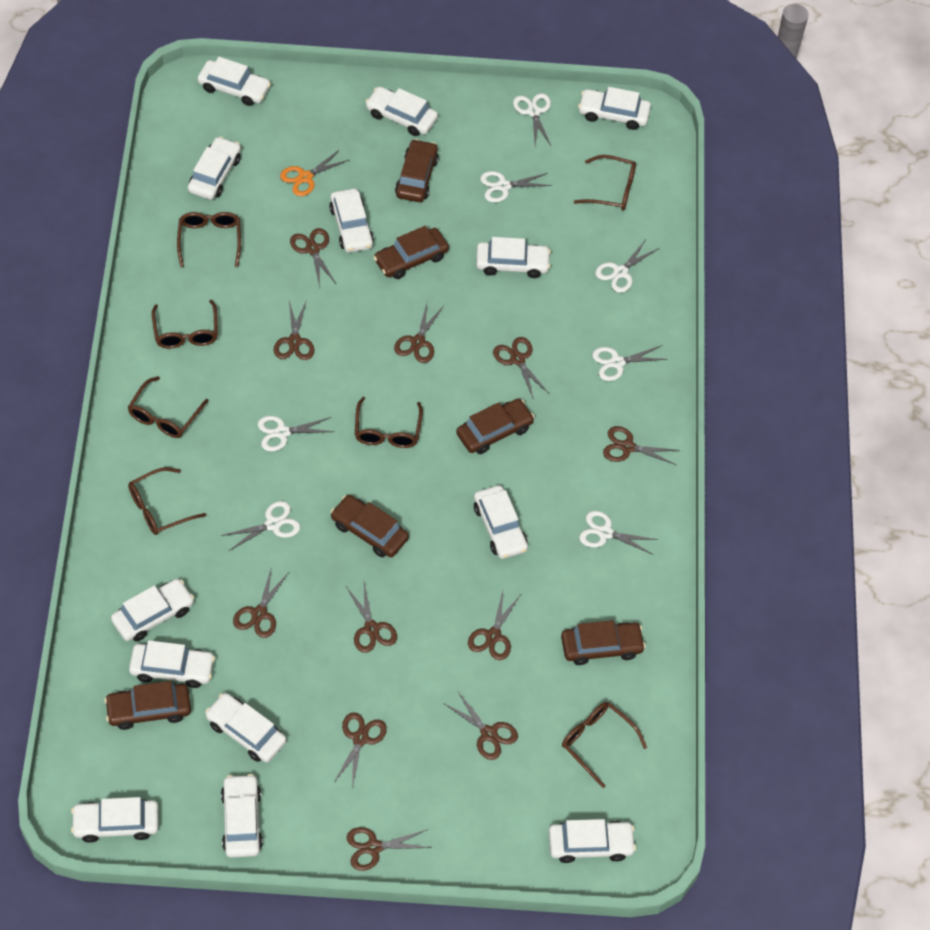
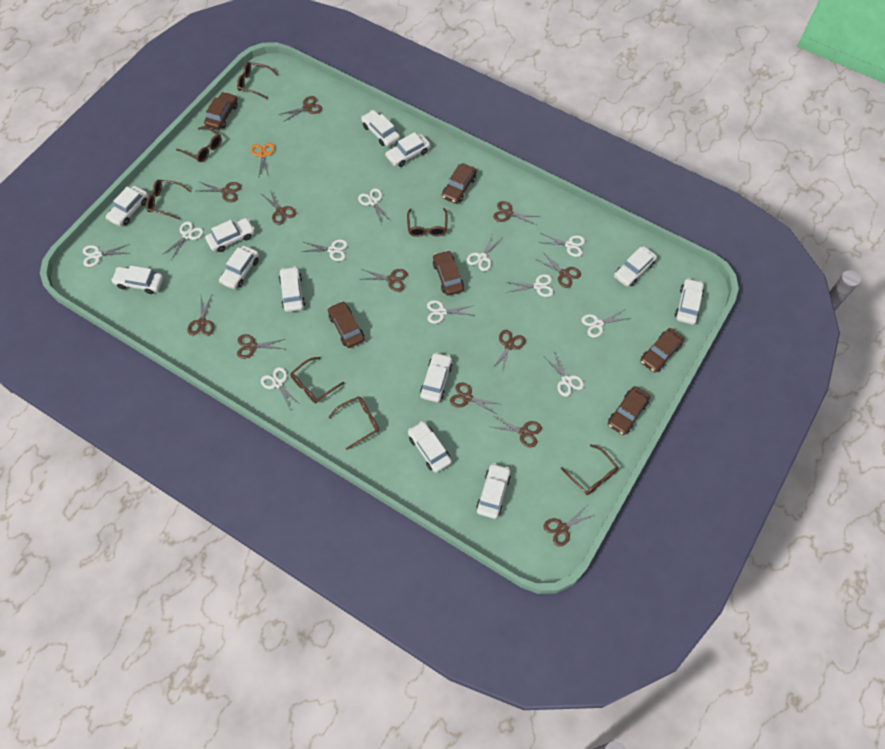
brown scissors: [233,566,289,638] [274,300,314,360] [290,228,337,287] [333,712,387,789] [347,583,397,653] [347,827,432,871] [394,304,443,363] [443,692,518,760] [468,591,520,660] [493,337,548,400] [603,426,680,465] = 11 -> [187,295,214,336] [198,182,241,202] [237,334,285,359] [261,190,296,225] [279,96,322,122] [362,269,407,291] [450,382,500,414] [491,330,525,373] [492,416,542,447] [493,201,540,225] [536,252,581,288] [544,506,596,547] = 12
white car: [71,797,159,843] [111,579,194,642] [129,640,215,688] [188,136,241,200] [198,57,271,106] [205,693,286,762] [221,774,263,858] [329,189,374,253] [365,86,438,136] [474,485,528,559] [476,237,551,278] [549,819,636,863] [578,87,651,130] = 13 -> [106,186,149,226] [111,265,163,294] [205,218,255,252] [219,246,259,289] [279,266,305,312] [361,110,400,146] [385,132,430,167] [408,421,452,473] [420,352,453,402] [476,463,511,519] [614,246,657,287] [675,278,704,325] = 12
white scissors: [221,501,300,551] [258,416,334,451] [480,171,552,203] [513,93,552,147] [579,511,658,555] [592,345,668,381] [595,241,659,293] = 7 -> [83,244,129,267] [162,221,204,260] [261,367,301,411] [300,239,348,261] [358,188,392,225] [427,300,474,324] [467,234,501,271] [507,274,554,297] [538,233,585,257] [546,352,584,396] [581,310,631,338] = 11

